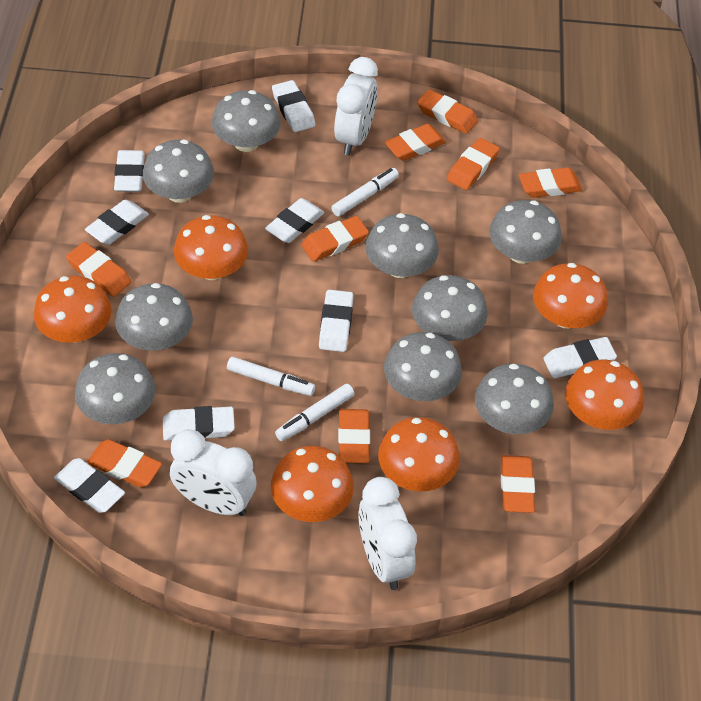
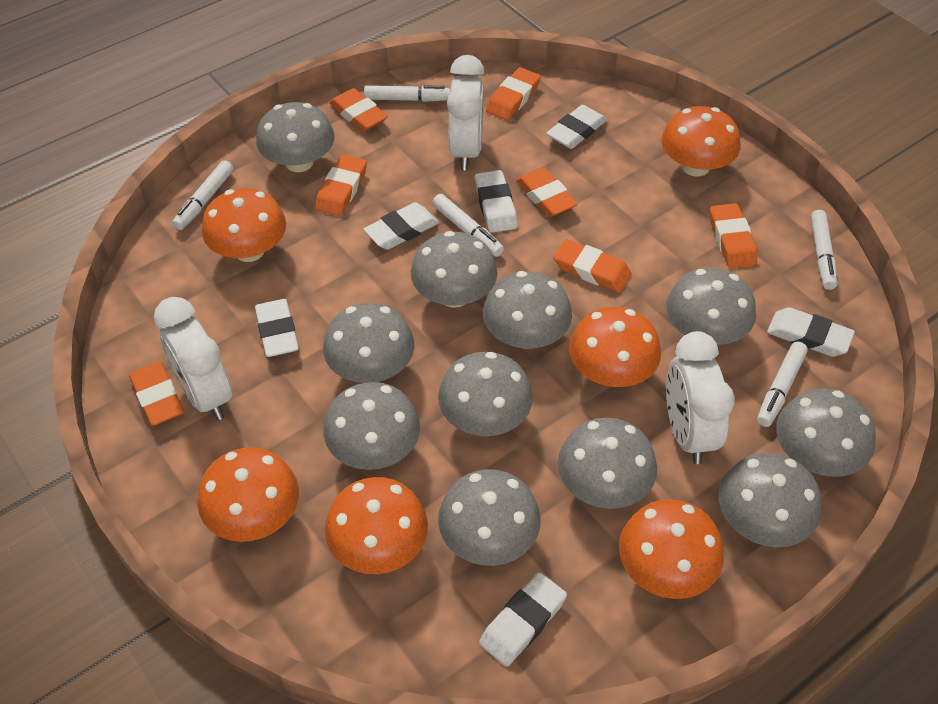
grey mushroom: [75,353,155,424] [115,283,193,351] [143,140,214,203] [212,90,281,152] [365,213,439,278] [384,332,462,401] [412,275,488,341] [475,364,554,434] [489,200,562,264] = 9 -> [256,102,335,172] [323,303,414,383] [323,382,420,470] [411,231,497,308] [438,352,533,436] [438,469,541,566] [483,271,572,349] [558,418,657,509] [666,268,756,345] [719,453,821,547] [776,388,876,477] = 11
orange eraser: [66,242,131,297] [87,439,162,488] [301,216,369,262] [338,409,370,463] [385,124,446,161] [417,89,478,134] [447,138,500,190] [501,455,535,513] [519,168,582,198] = 9 -> [129,362,184,426] [315,155,367,216] [329,88,388,132] [486,67,541,120] [516,167,578,217] [553,239,632,293] [710,203,757,268] = 7
white eraser: [54,458,125,513] [85,199,149,245] [114,150,145,192] [163,406,235,441] [265,198,324,243] [272,80,316,132] [319,290,354,352] [543,337,617,378] = 8 -> [255,299,299,357] [363,202,439,250] [475,170,518,233] [479,572,567,667] [546,105,607,149] [767,307,855,357] = 6
white marker: [227,357,315,396] [275,384,354,441] [331,168,399,217] = 3 -> [172,160,234,230] [364,85,450,102] [432,194,504,257] [757,342,808,427] [811,210,837,290] = 5

